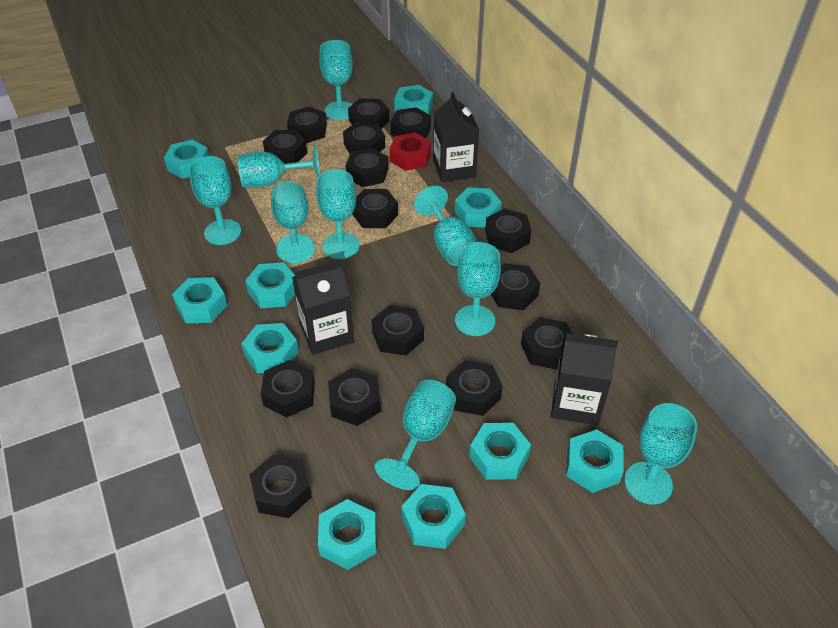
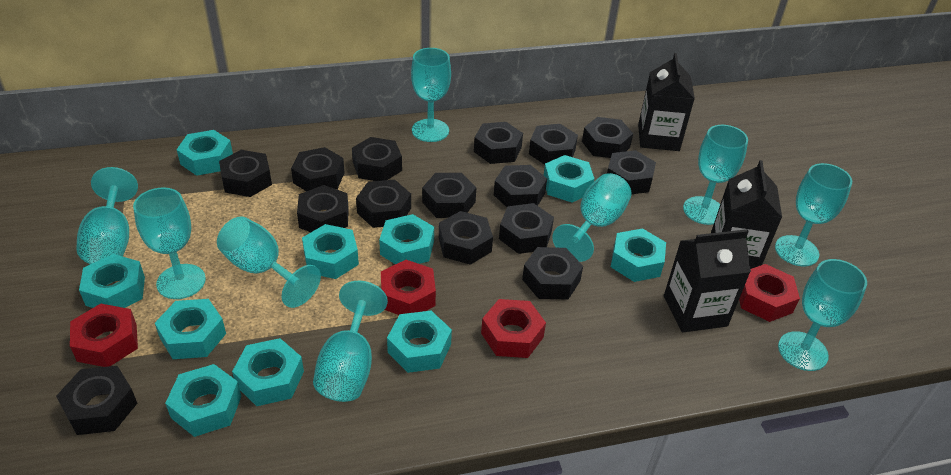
red nut: [390,133,431,171] = 1 -> [70,304,138,367] [381,260,436,315] [481,299,546,358] [739,264,800,322] = 4

